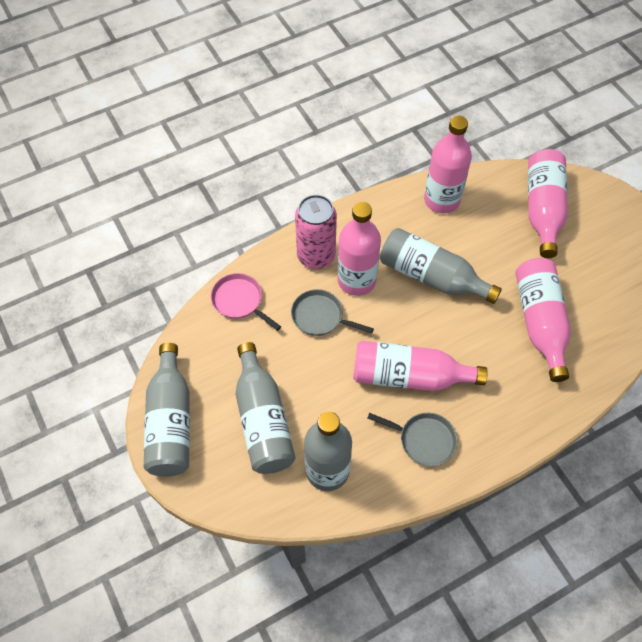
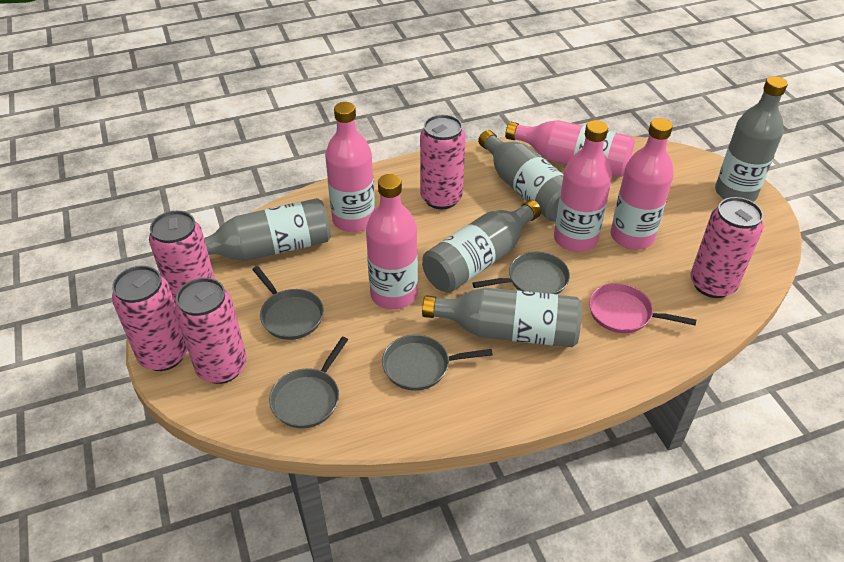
grey bottle: [144,343,190,476] [235,342,295,474] [304,412,352,491] [380,228,502,304] = 4 -> [204,198,331,261] [422,200,541,293] [422,288,582,347] [478,130,564,221] [715,76,788,202] = 5
grey pan: [291,289,374,336] [367,413,457,466] = 2 -> [252,266,324,340] [269,337,348,428] [382,335,493,391] [473,252,570,294] = 4
pink can: [295,195,337,269] = 1 -> [112,266,187,371] [149,211,215,305] [175,278,247,384] [420,115,466,209] [690,197,764,298] = 5

